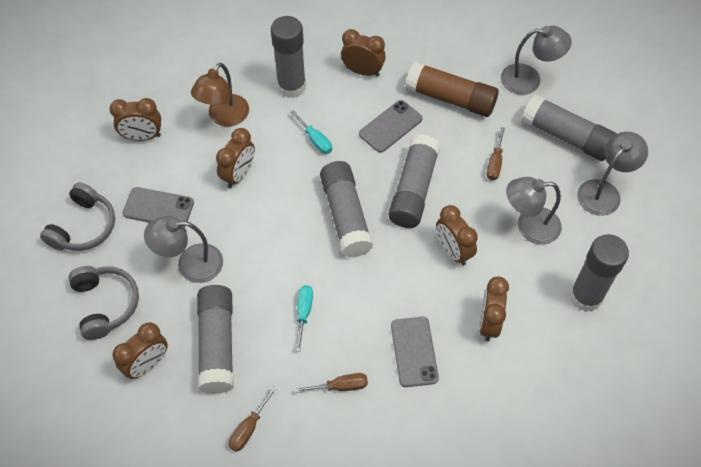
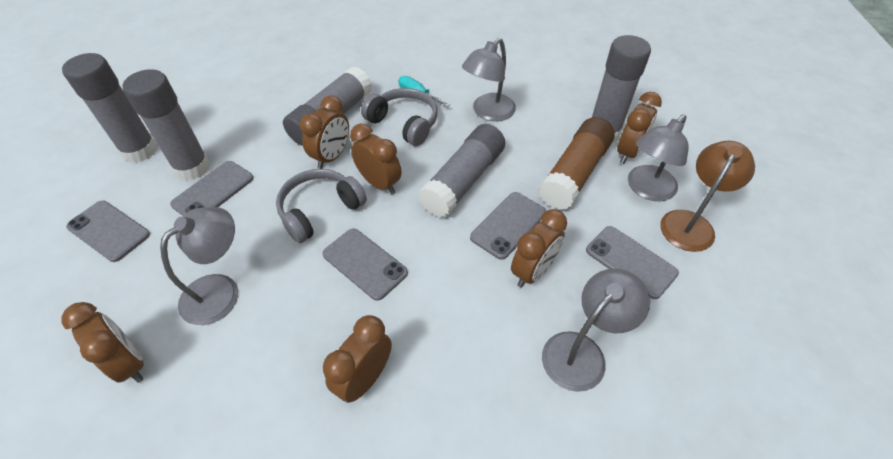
brown screwdriver: [229,386,277,452] [294,373,368,393] [487,127,505,180] = 3 -> none = 0
grey glue stick: [197,285,234,394] [271,16,306,98] [320,161,373,258] [389,134,440,228] [522,95,617,161] [570,234,629,312] = 6 -> [62,53,157,163] [123,69,210,180] [283,67,372,146] [418,124,505,218] [592,35,651,142] = 5
grey phone: [123,187,194,223] [359,100,423,153] [391,317,439,387] = 3 -> [66,201,150,262] [170,161,254,216] [322,229,408,301] [470,192,546,260] [586,226,679,299] = 5
turquoise screwdriver: [290,110,332,154] [296,285,313,352] = 2 -> [398,76,450,107] = 1

